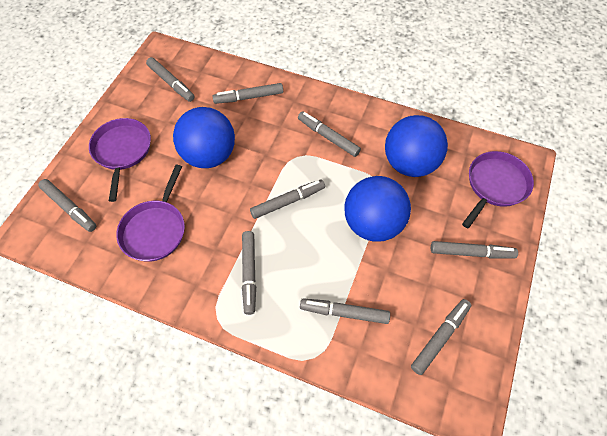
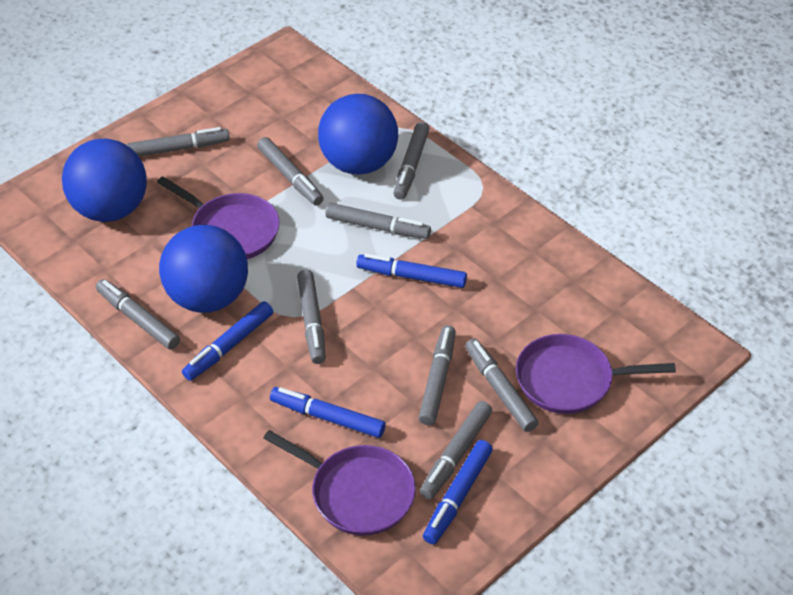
blue marker: none = 0 -> [182,301,273,381] [270,387,386,438] [356,253,467,288] [423,440,493,544] = 4

